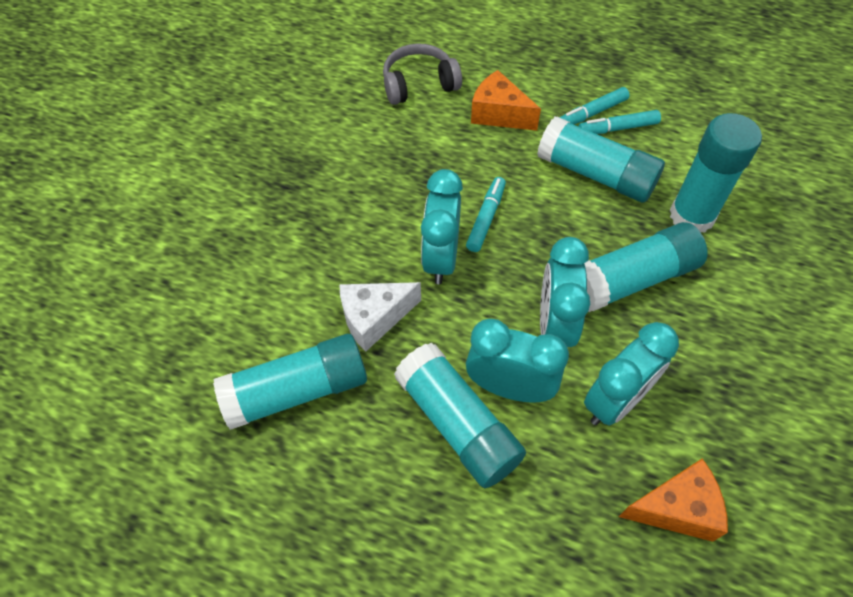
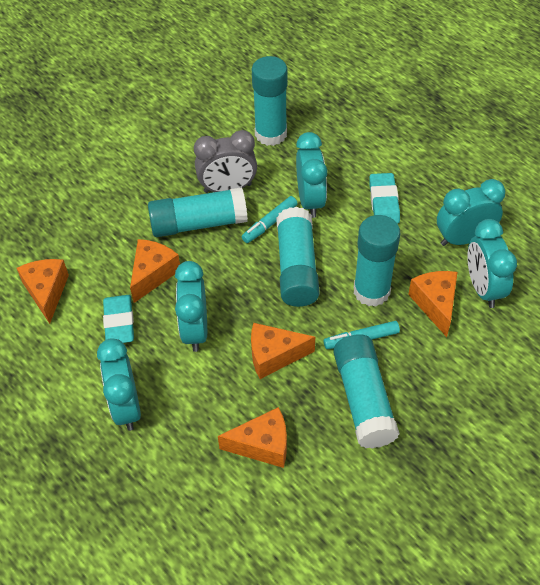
grey clock: none = 0 -> [194,130,257,193] = 1
grey headphones: [383,43,462,105] = 1 -> none = 0
orange cheese: [471,70,541,131] [619,458,728,542] = 2 -> [17,259,69,324] [130,239,180,303] [218,407,287,468] [251,323,315,379] [408,271,458,337] = 5
turquoise clock: [421,169,463,284] [466,319,569,403] [540,237,590,347] [584,322,679,426] = 4 -> [97,338,141,431] [175,261,207,352] [296,132,327,218] [437,179,505,246] [467,219,517,308] = 5
turquoise eraser: none = 0 -> [103,295,134,343] [369,173,400,224] = 2
turquoise marker: [466,177,506,252] [559,87,629,125] [578,110,661,134] = 3 -> [242,196,298,243] [324,321,400,349] = 2
white cheese: [339,282,421,352] = 1 -> none = 0

